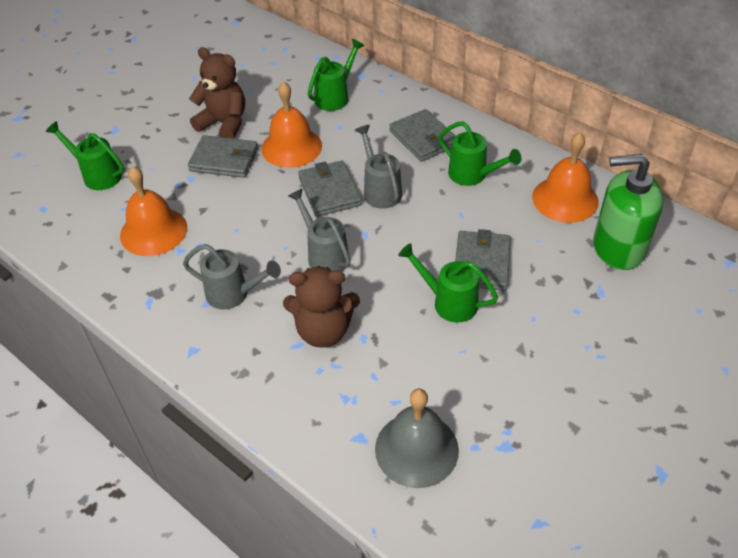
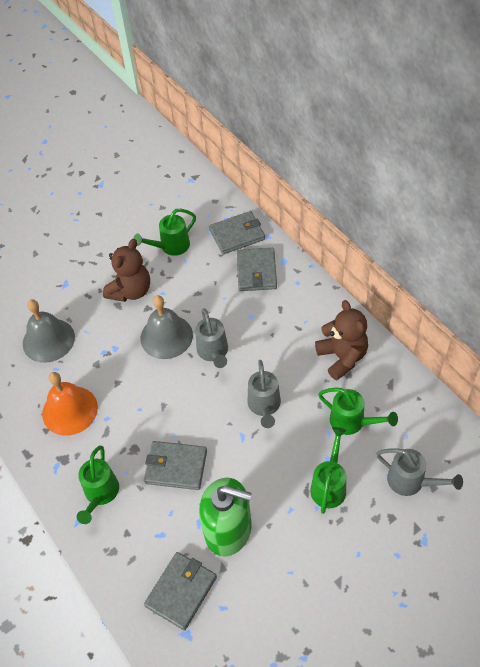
grey bell: [375,389,459,488] = 1 -> [23,299,75,363] [140,295,193,359] = 2
orange bell: [120,166,187,256] [261,81,322,168] [532,133,599,223] = 3 -> [42,372,98,436] = 1

